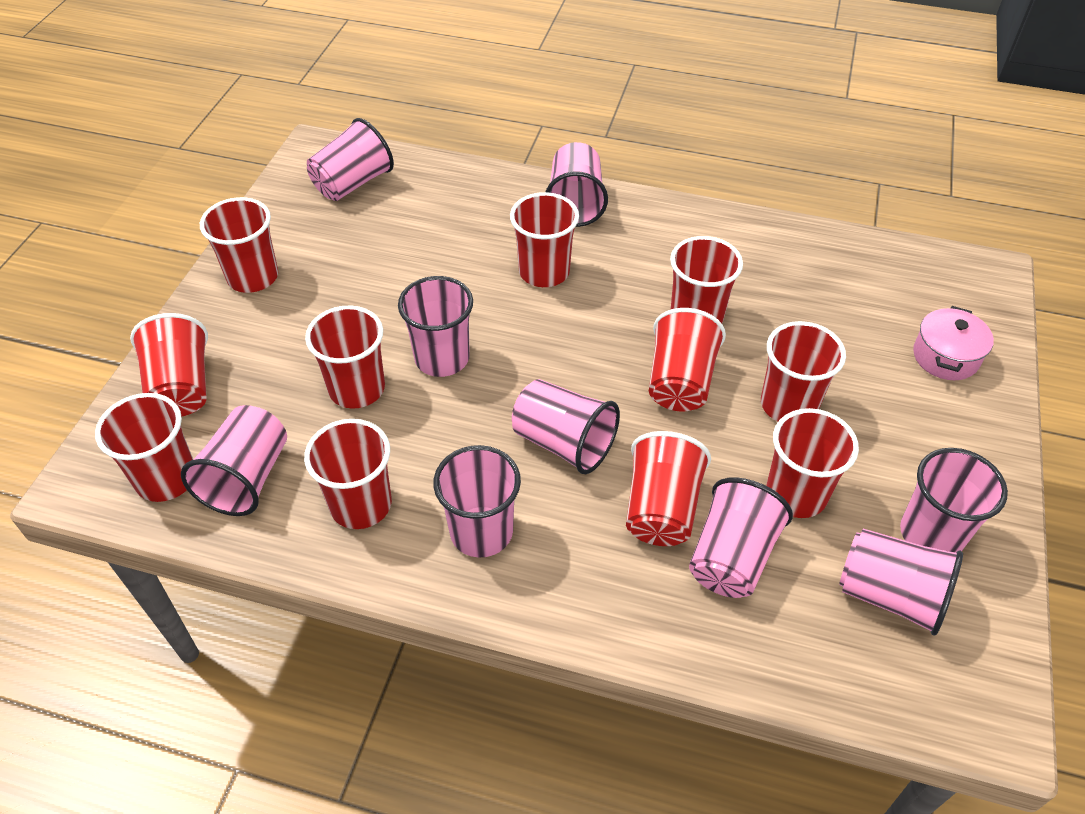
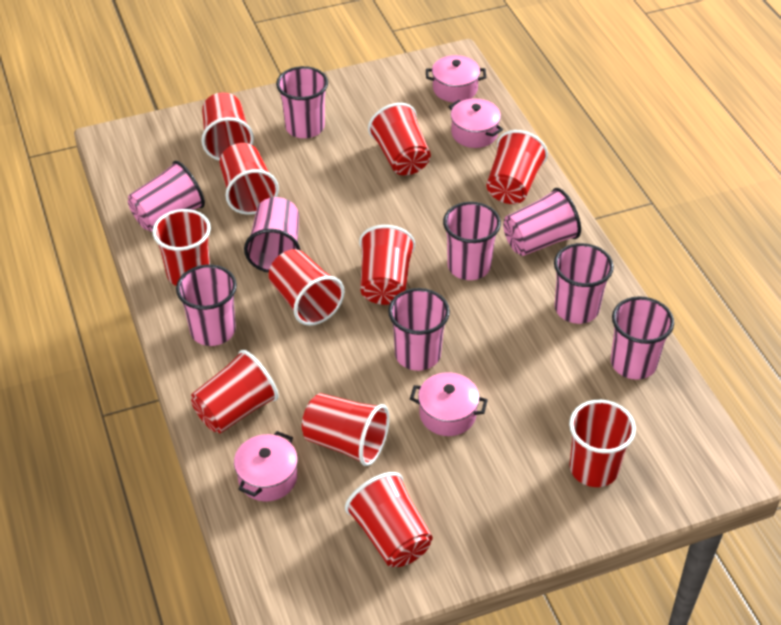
pink pot: [913,306,994,380] = 1 -> [234,431,298,502] [410,372,488,436] [426,55,486,102] [449,98,503,148] = 4

